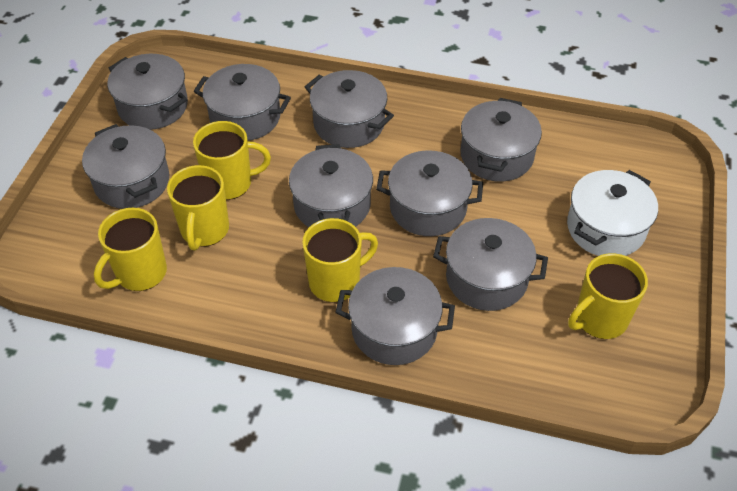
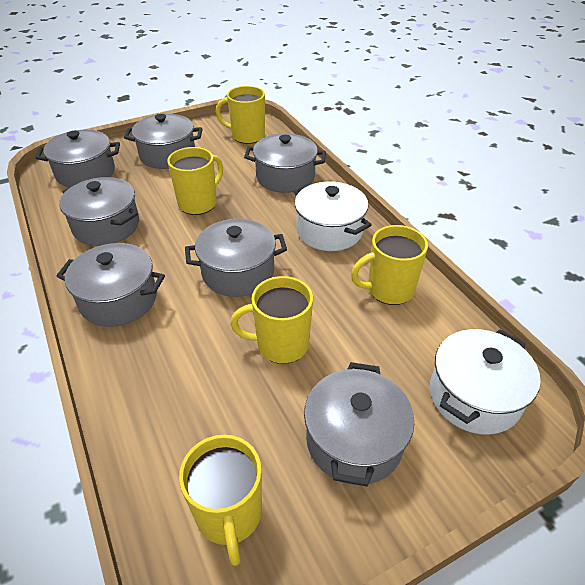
grey pot: [82,124,169,209] [108,54,188,130] [194,64,291,141] [289,144,373,227] [305,70,394,148] [335,267,455,365] [376,150,483,236] [433,218,548,311] [460,98,542,182] = 9 -> [35,130,120,187] [56,243,165,327] [59,177,139,246] [124,114,203,169] [185,219,287,297] [244,133,326,193] [304,362,414,487] = 7
white pot: [567,170,658,256] = 1 -> [294,182,372,251] [430,329,540,435] = 2

